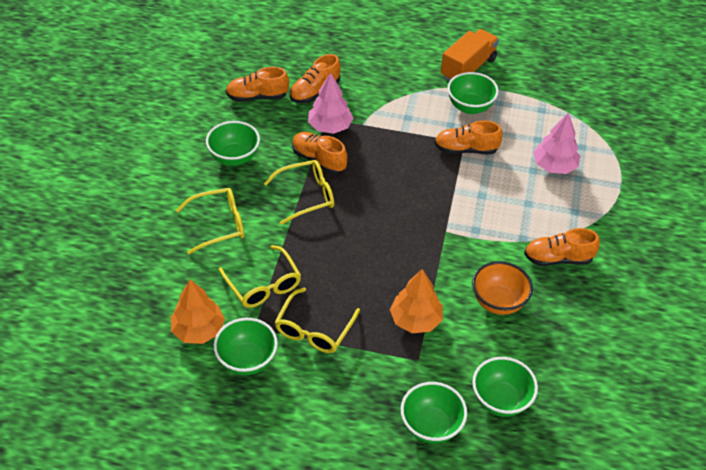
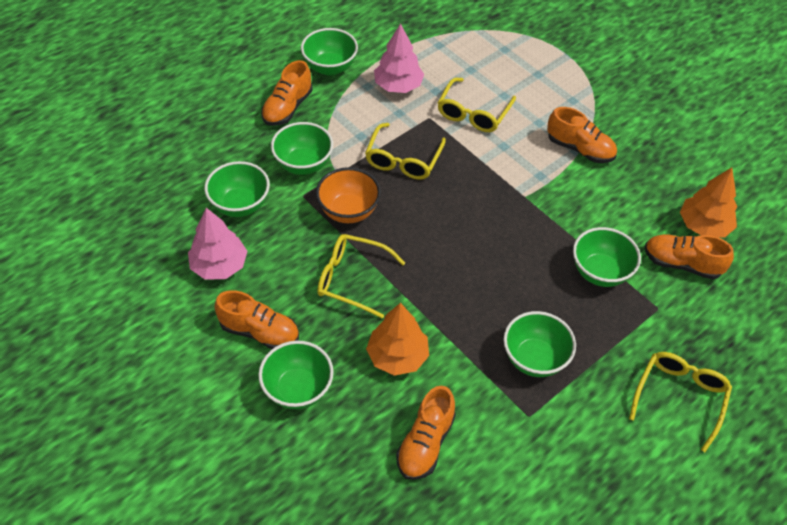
green bowl: [206,121,260,166] [213,318,278,375] [401,382,467,444] [447,72,499,114] [472,357,538,417] = 5 -> [205,161,270,217] [258,341,334,409] [271,122,333,175] [301,28,358,76] [503,311,576,377] [573,227,641,287] = 6
orange truck: [441,29,499,81] = 1 -> none = 0

